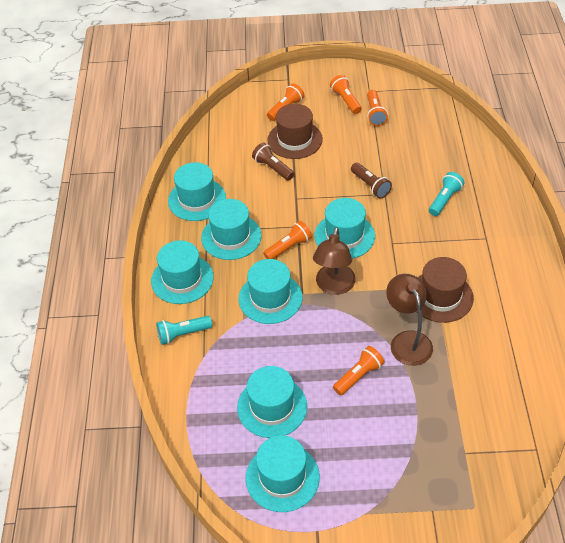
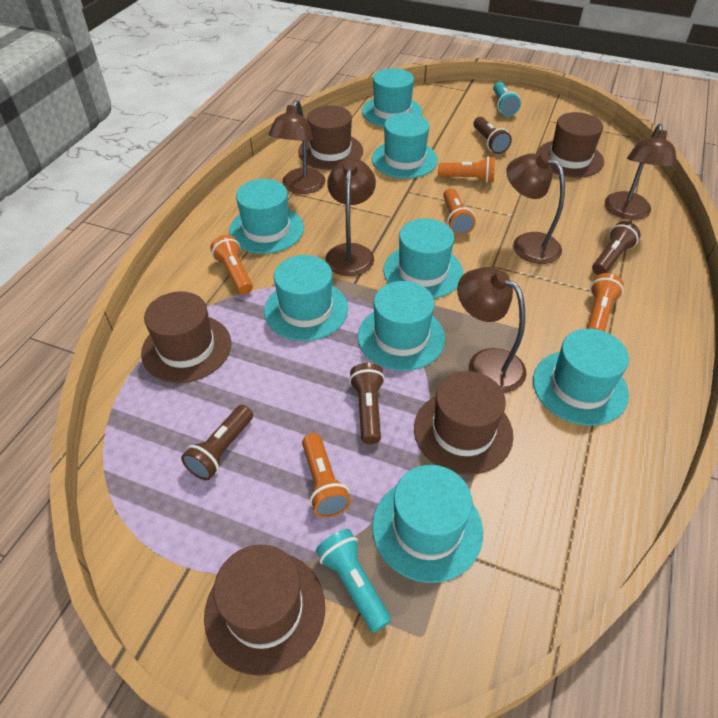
brown flashlight: [252,143,294,181] [351,163,392,198] = 2 -> [181,405,253,480] [349,363,385,444] [474,117,512,154] [592,221,640,275] = 4
brown hat: [267,104,323,159] [416,257,474,323] = 2 -> [141,291,231,383] [204,544,325,676] [298,105,363,170] [414,371,513,475] [537,112,604,178] = 5
brown lamp: [313,227,356,295] [386,274,433,366] = 2 -> [269,100,325,194] [325,158,376,276] [457,267,527,393] [507,153,565,264] [605,124,677,220] = 5
turquoise hat: [151,240,214,304] [168,162,226,221] [201,199,262,260] [237,366,307,438] [239,259,302,324] [246,435,320,512] [314,198,375,259] = 7 -> [229,179,304,254] [264,255,348,341] [358,281,445,371] [362,68,422,127] [372,113,438,179] [372,465,483,583] [383,219,463,298] [533,329,629,426] = 8

